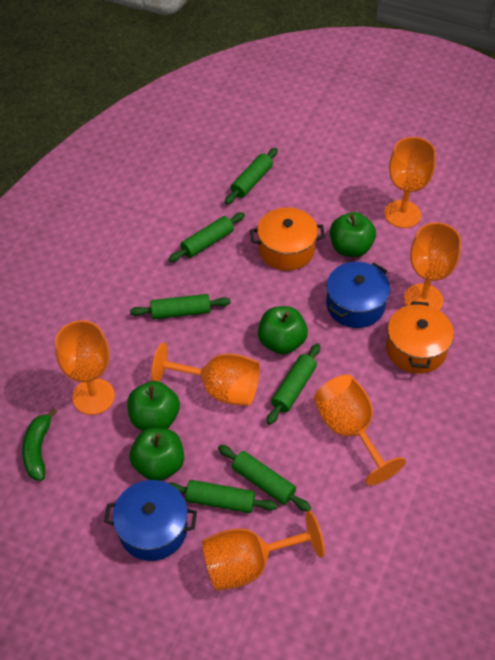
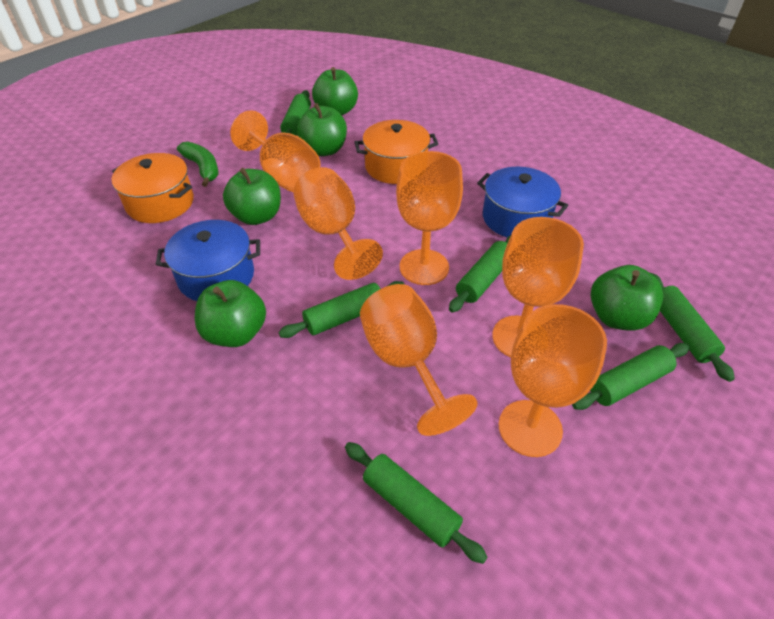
green apple: [127,381,180,431] [129,428,184,481] [258,306,308,354] [330,212,376,257] = 4 -> [195,280,266,347] [223,168,281,225] [297,103,347,156] [312,67,358,115] [591,265,663,331] = 5

